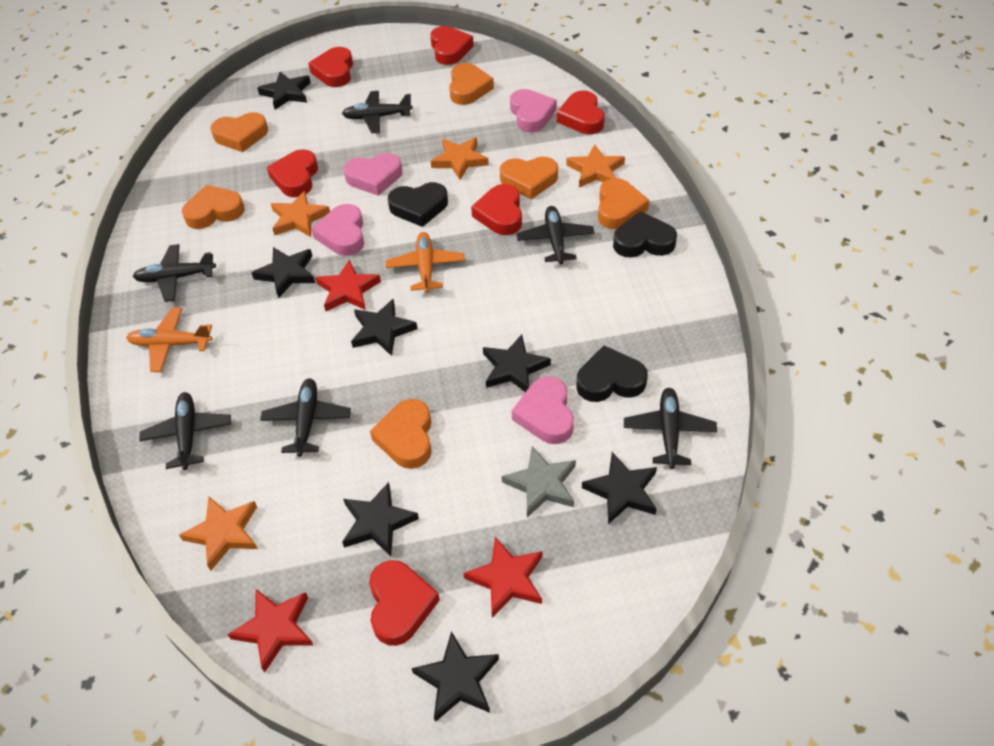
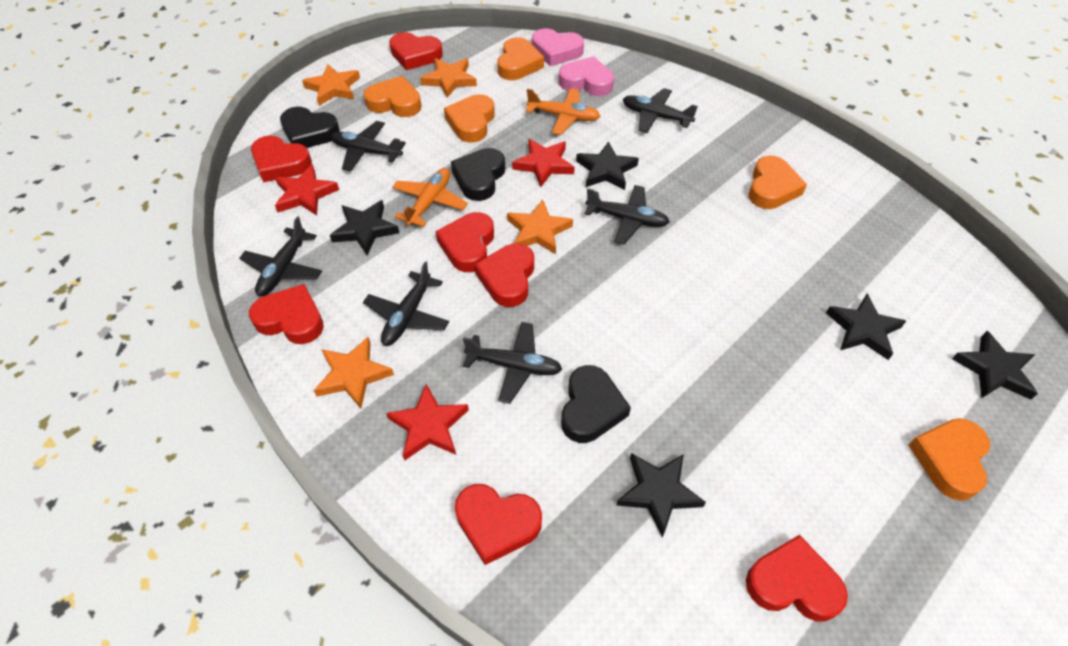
black star: [252,247,315,298] [257,72,311,110] [342,482,419,556] [351,299,418,356] [412,631,499,722] [483,334,551,392] [582,452,657,524] = 7 -> [330,200,399,255] [576,141,639,190] [616,453,706,537] [826,294,906,360] [952,331,1038,400] = 5
grey star: [502,446,576,517] = 1 -> none = 0
orange heart: [182,185,245,229] [210,112,268,152] [370,399,432,469] [449,63,494,105] [500,157,558,199] [598,178,649,229] = 6 -> [364,76,421,117] [444,94,495,143] [497,37,544,80] [749,156,807,209] [908,418,990,501] = 5
pink heart: [312,204,364,256] [343,153,402,196] [510,89,557,132] [512,377,574,444] = 4 -> [532,29,584,66] [559,56,614,96] = 2
red heart: [267,149,318,197] [308,47,353,87] [369,560,440,646] [430,26,474,65] [471,184,522,235] [557,90,605,134] = 6 -> [249,284,324,344] [251,136,312,182] [389,32,443,70] [436,212,494,272] [455,484,542,565] [475,243,534,307] [746,535,848,621] = 7

